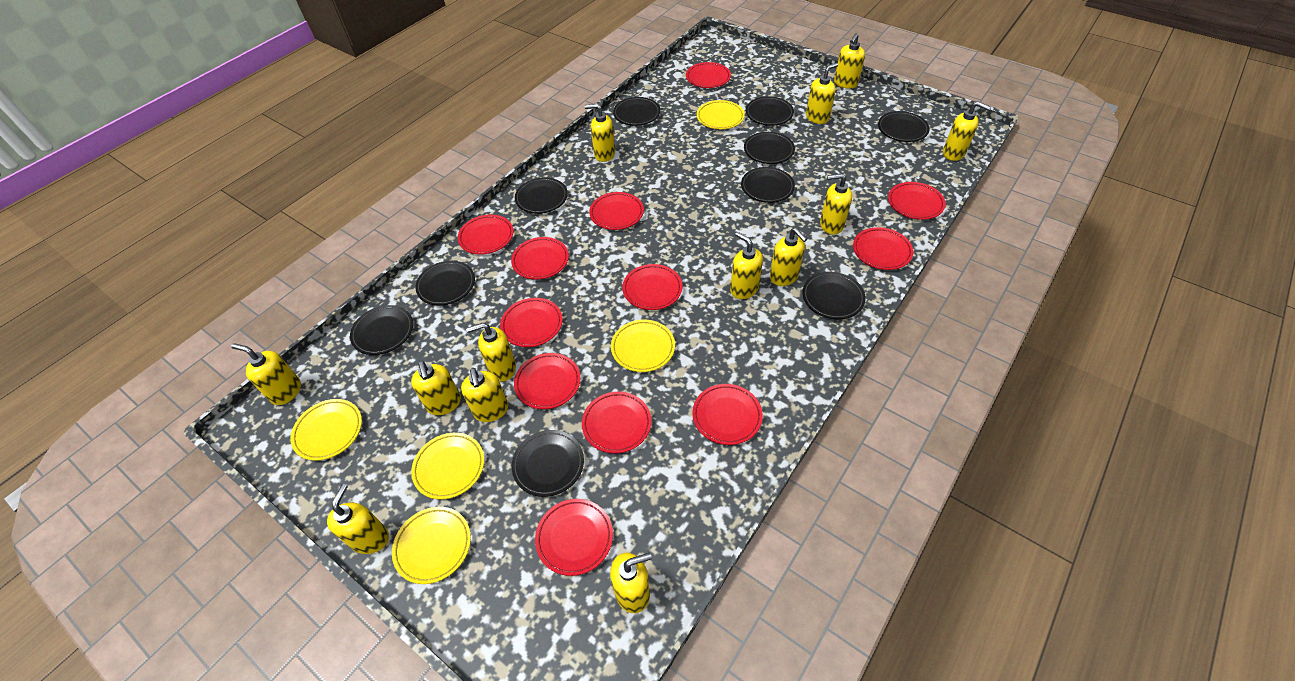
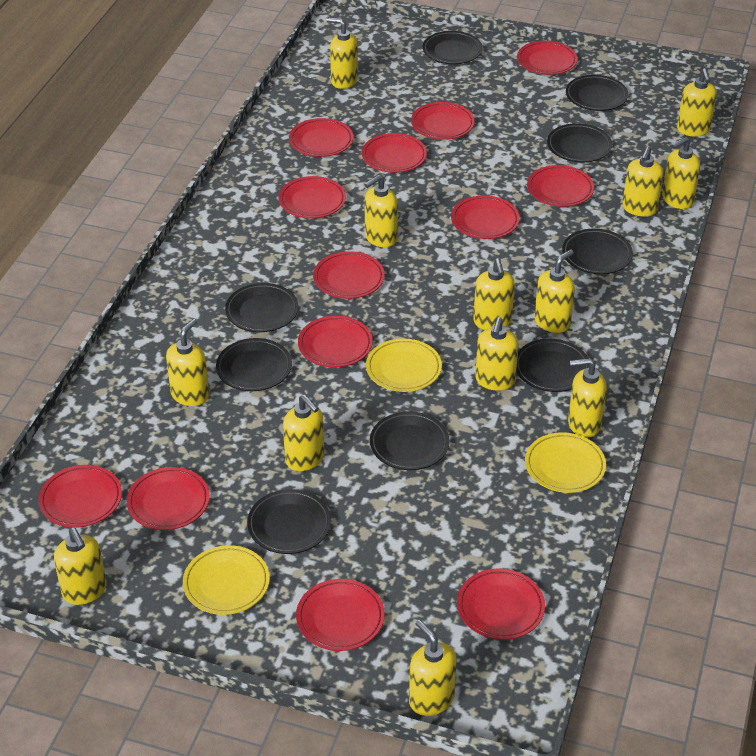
black plate: [350,305,413,355] [415,261,475,306] [512,430,584,497] [515,178,568,214] [613,97,660,126] [741,167,795,203] [744,132,795,164] [746,96,794,126] [802,272,866,319] [878,111,930,142] = 10 -> [216,338,292,391] [225,283,299,332] [247,489,331,554] [370,411,450,470] [423,31,483,64] [516,339,589,392] [547,123,612,162] [562,229,633,274] [566,75,628,111] = 9
red plate: [458,215,514,255] [500,298,563,347] [511,237,569,280] [514,353,581,409] [535,499,613,576] [582,392,651,453] [589,192,644,230] [622,264,683,310] [686,62,731,88] [692,384,763,445] [853,227,913,270] [888,182,946,220] = 12 -> [39,465,122,528] [126,467,210,530] [278,176,346,218] [289,118,353,157] [296,579,385,651] [298,316,373,367] [313,251,385,299] [362,133,427,173] [411,102,475,140] [451,195,520,239] [457,568,545,640] [517,41,578,75] [527,165,594,207] = 13
yellow plate: [290,399,362,461] [392,507,471,584] [411,433,484,499] [611,320,675,372] [697,100,745,129] = 5 -> [183,545,270,615] [366,338,442,392] [525,432,606,493] = 3

